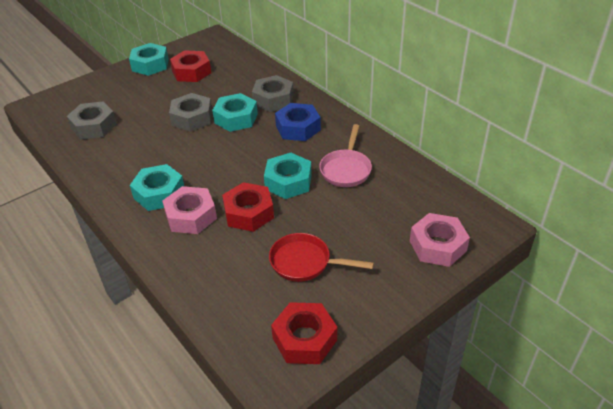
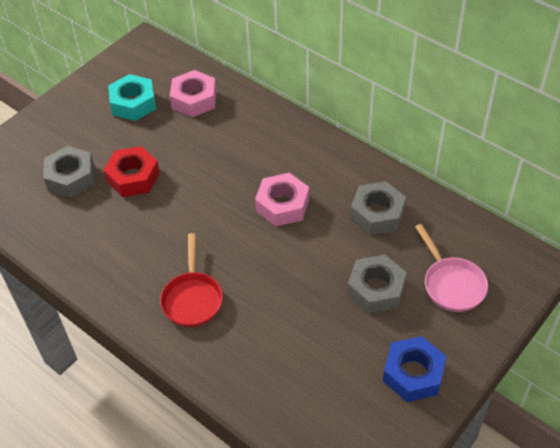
red nut: [170,50,211,82] [222,182,274,232] [271,302,337,364] = 3 -> [104,146,160,197] = 1
turquoise nut: [129,43,169,76] [130,164,184,211] [212,93,258,132] [264,153,312,199] = 4 -> [108,74,156,121] = 1

